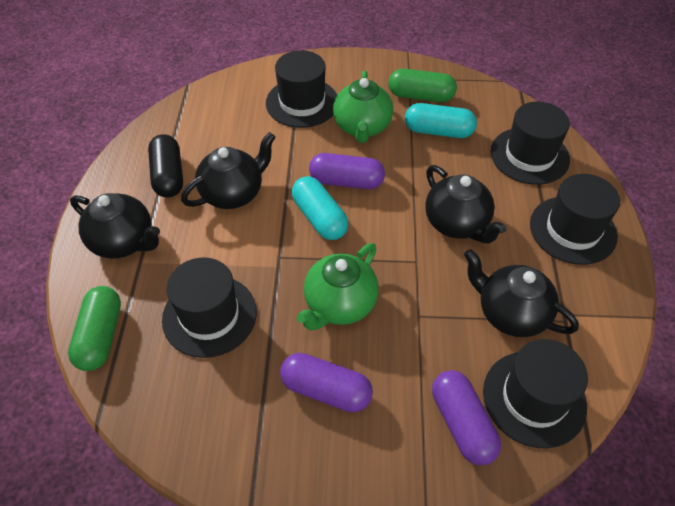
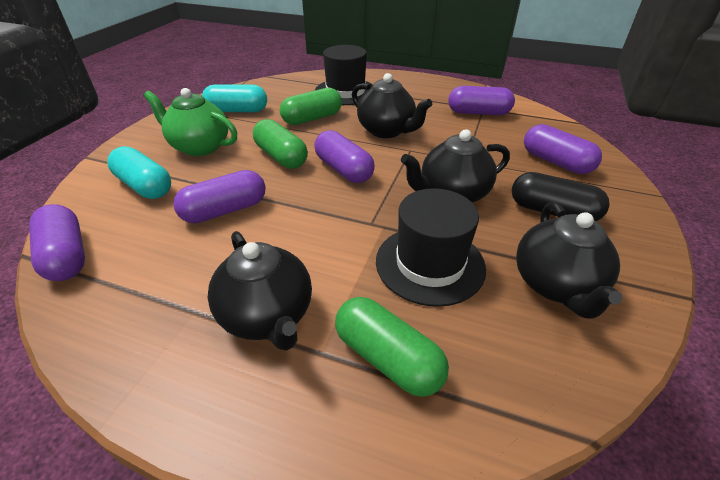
black hat: [162,257,257,358] [266,50,337,128] [483,339,588,449] [491,102,570,185] [530,174,620,265] = 5 -> [315,45,373,105] [376,188,486,307] = 2
green capsule: [68,286,121,371] [388,69,457,102] = 2 -> [253,119,308,169] [280,88,342,125] [335,297,449,397] = 3
green teapot: [297,243,379,331] [333,70,393,143] = 2 -> [144,88,237,156] = 1
purple capsule: [280,353,373,412] [309,153,385,189] [432,370,501,465] = 3 -> [29,204,85,281] [173,170,266,223] [314,130,375,183] [448,86,515,115] [524,124,602,174] = 5

